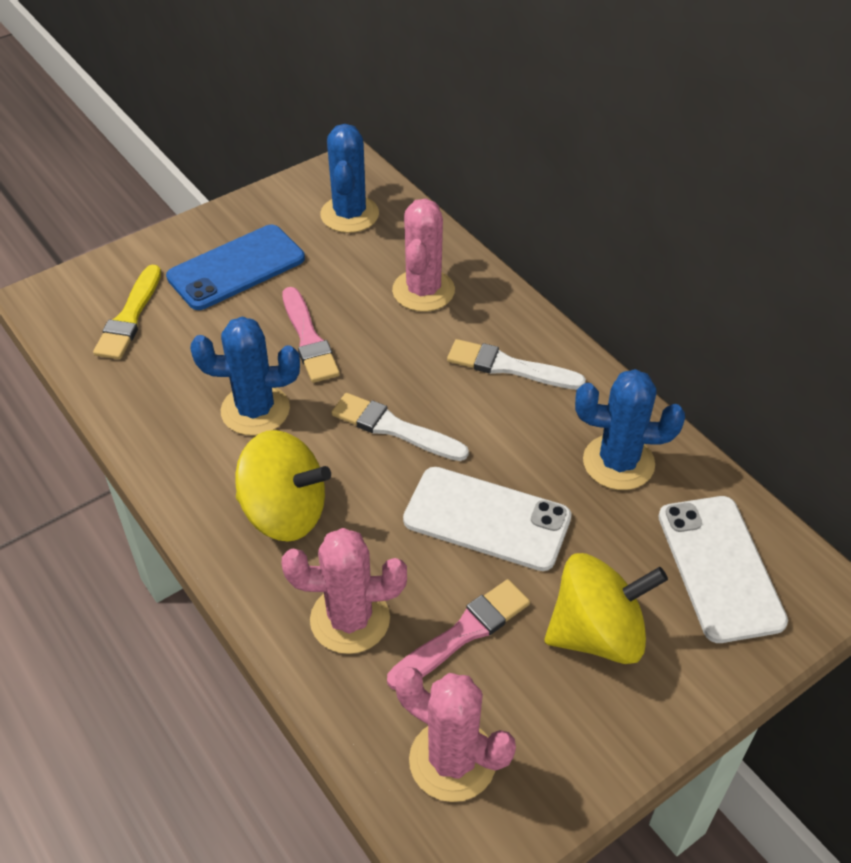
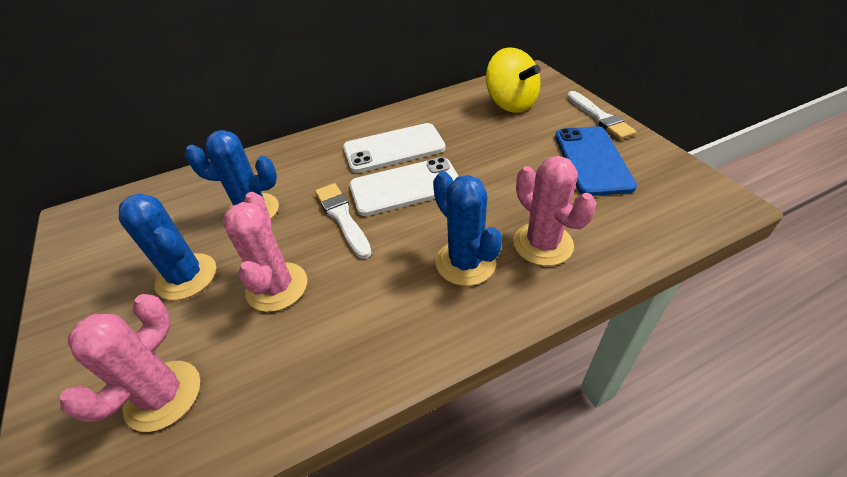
pink brush: [282,287,340,383] [387,579,530,690] = 2 -> none = 0
yellow brush: [93,265,161,359] = 1 -> none = 0
yellow spinning top: [235,430,331,542] [545,553,668,664] = 2 -> [486,47,541,113] = 1

